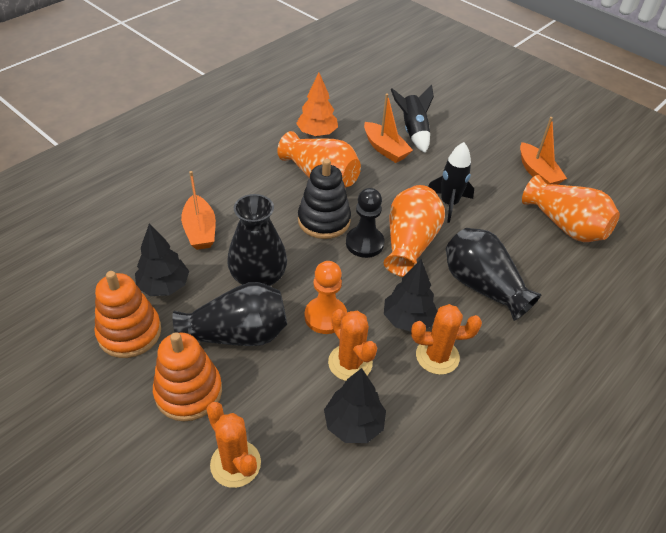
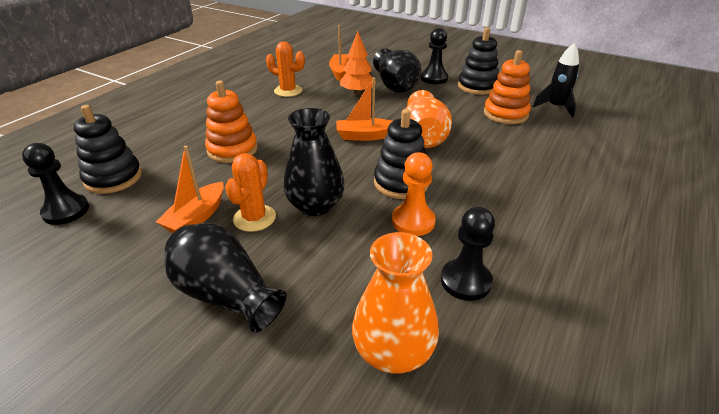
black pawn: [346,188,384,258] = 1 -> [22,143,89,225] [421,28,448,84] [441,207,495,301] = 3
black rocket: [391,85,434,153] [428,142,474,223] = 2 -> [533,43,579,118] = 1
black stacking toy: [298,159,351,239] = 1 -> [74,105,142,194] [374,109,429,199] [458,27,499,95] = 3
black tree: [135,223,189,296] [324,368,386,443] [384,259,437,332] = 3 -> none = 0
orange cactus: [207,402,261,488] [328,309,377,381] [411,304,482,375] = 3 -> [225,153,276,232] [266,41,305,97] = 2
orange vase: [277,131,361,188] [384,185,445,277] [522,175,620,242] = 3 -> [352,232,439,374] [406,90,452,148] = 2

